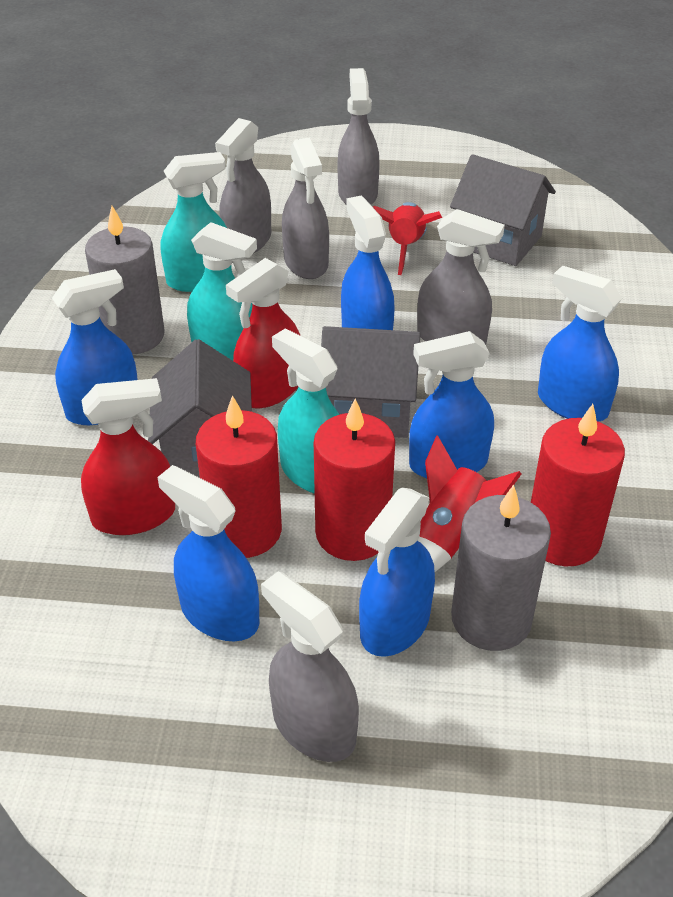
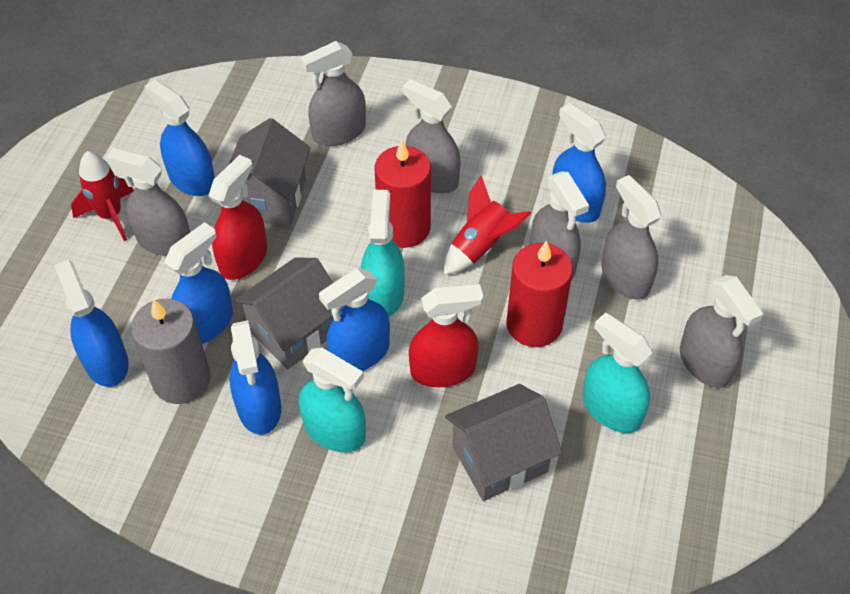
grey candle: [85,206,164,354] [451,485,551,651] = 2 -> [131,299,211,404] = 1
grey spray bottle: [215,118,271,253] [261,571,359,762] [282,138,329,279] [338,68,380,205] [417,209,505,345] = 5 -> [106,148,190,256] [300,41,366,146] [402,79,461,193] [530,172,589,280] [602,175,661,300] [680,275,764,388] = 6
red candle: [196,395,282,558] [314,398,395,561] [531,404,625,566] = 3 -> [375,140,431,248] [506,240,573,347] = 2

